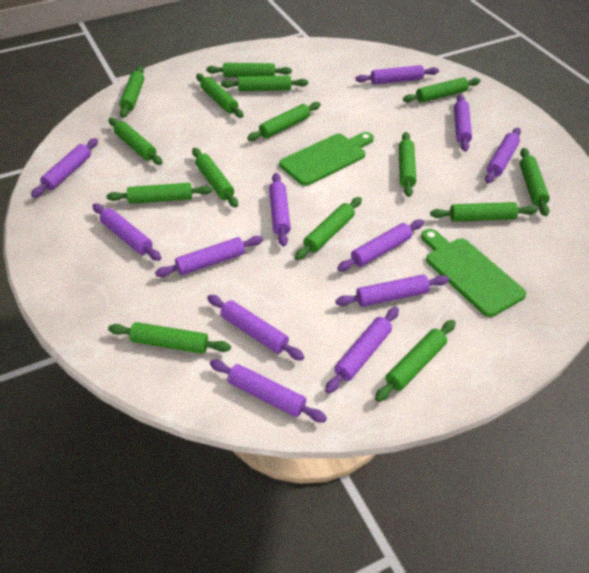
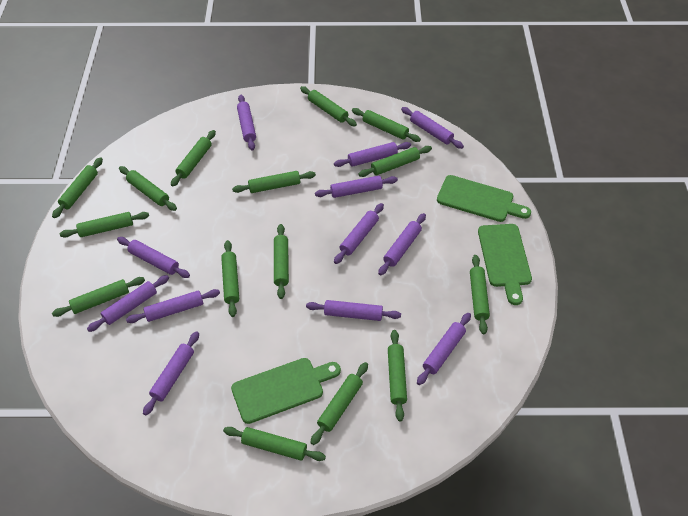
green cutting board: [279,132,374,186] [421,229,526,317] = 2 -> [231,358,341,424] [437,175,531,222] [478,224,532,305] = 3

